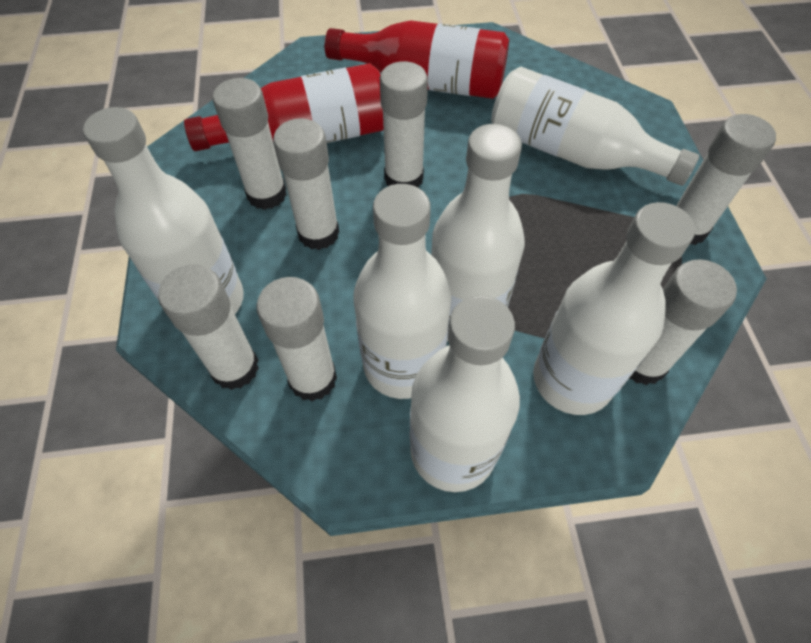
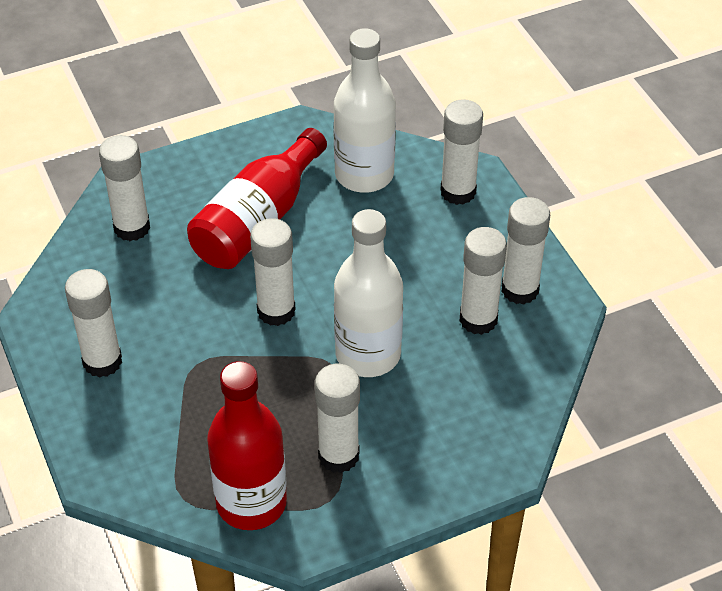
white bottle: [83,107,244,314] [353,184,452,399] [410,295,520,492] [431,124,525,341] [491,67,699,186] [533,202,695,415] = 6 -> [333,28,396,193] [334,209,403,377] = 2

